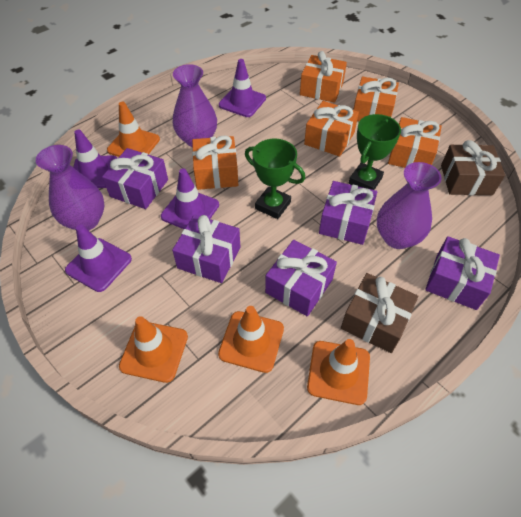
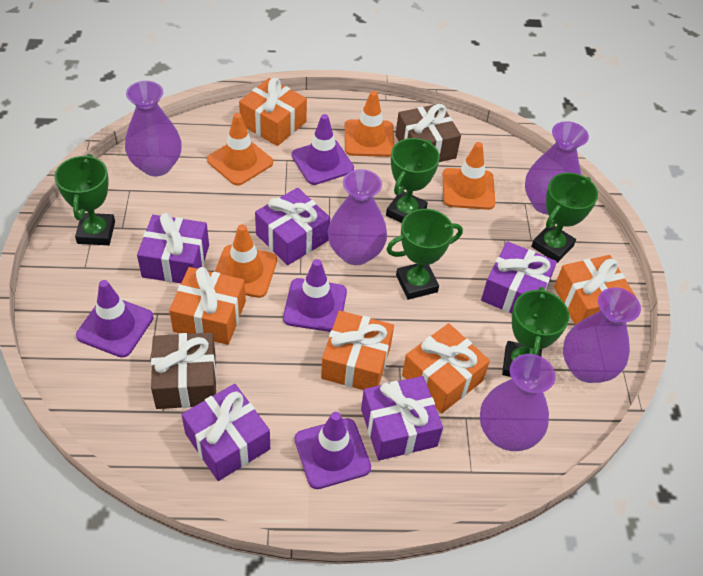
green trophy: [245,139,305,219] [349,114,401,190] = 2 -> [54,154,115,245] [386,138,440,223] [386,209,463,300] [502,287,569,377] [531,173,598,263] = 5
purple vase: [36,145,105,230] [173,64,217,147] [377,162,442,249] = 3 -> [125,81,182,176] [328,169,387,265] [480,354,555,451] [525,121,589,215] [563,287,641,383] = 5

